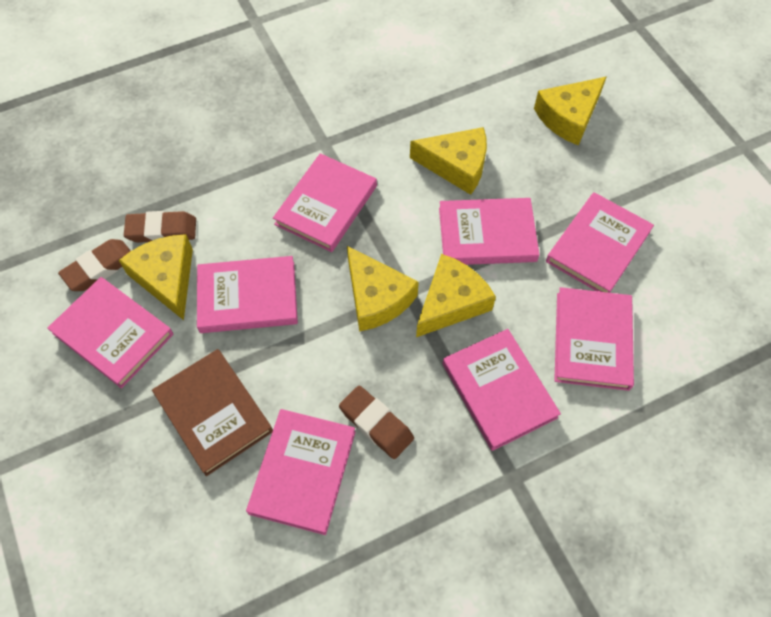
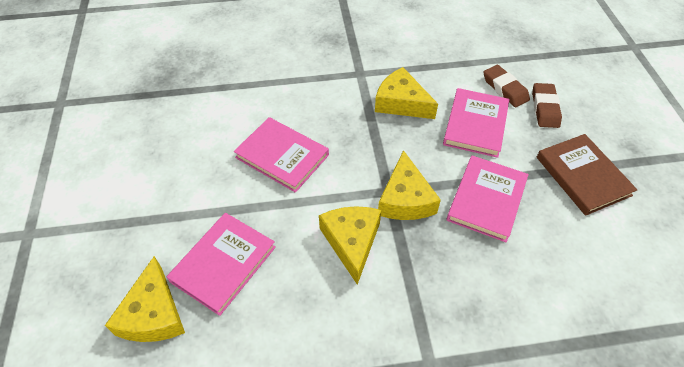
brown eraser: [58,239,131,291] [124,211,196,243] [339,386,414,459] = 3 -> [483,65,530,107] [532,83,562,128] = 2
pink book: [47,277,174,389] [197,256,298,333] [246,409,355,535] [273,153,377,252] [439,198,540,265] [442,329,561,451] [546,192,654,293] [554,287,634,391] = 8 -> [167,213,276,316] [234,117,329,193] [443,88,509,158] [446,155,528,242] = 4
yellow cheese: [119,234,193,320] [347,246,419,332] [410,127,487,195] [416,254,496,337] [534,76,607,146] = 5 -> [105,256,185,342] [319,206,381,285] [375,67,438,119] [378,150,441,220] = 4

